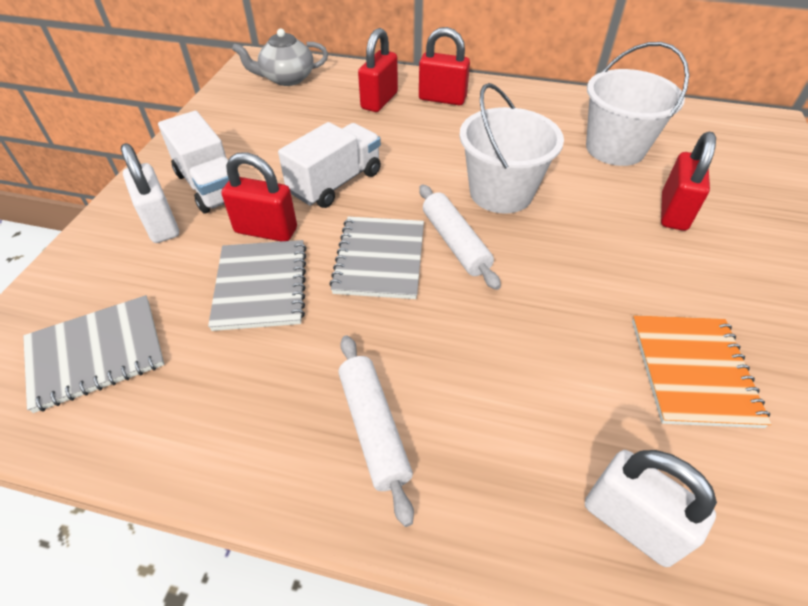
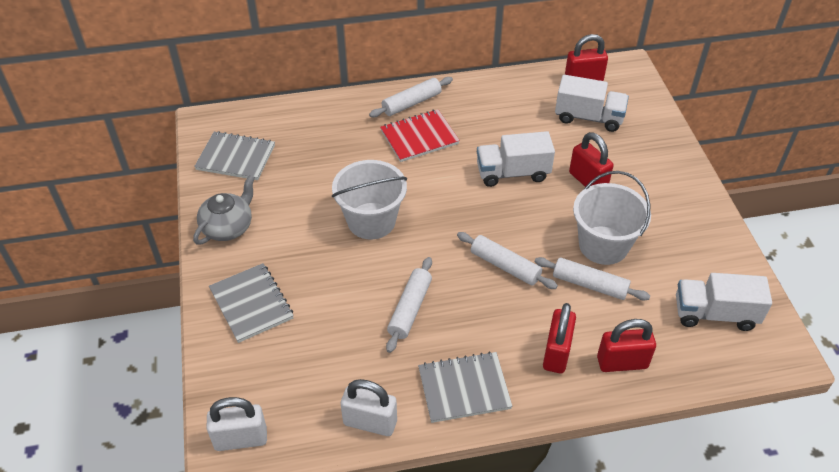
orange notebook: [632,315,771,428] = 1 -> none = 0
red notebook: none = 0 -> [380,109,460,162] = 1
white rolling pin: [338,335,414,527] [419,185,501,290] = 2 -> [369,77,453,117] [386,257,432,353] [457,232,558,289] [535,257,650,301] = 4
white truck: [158,111,240,213] [278,122,381,208] = 2 -> [477,131,555,187] [555,75,629,132] [676,273,772,331] = 3

